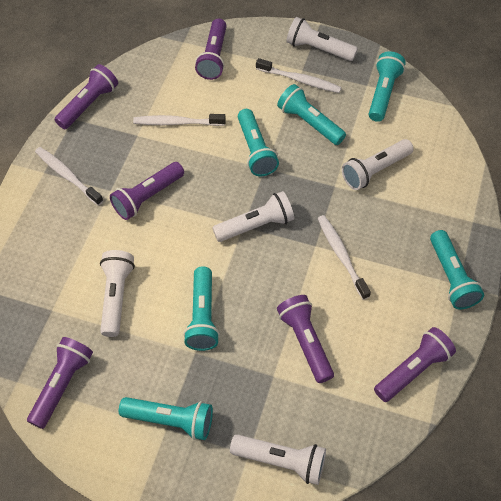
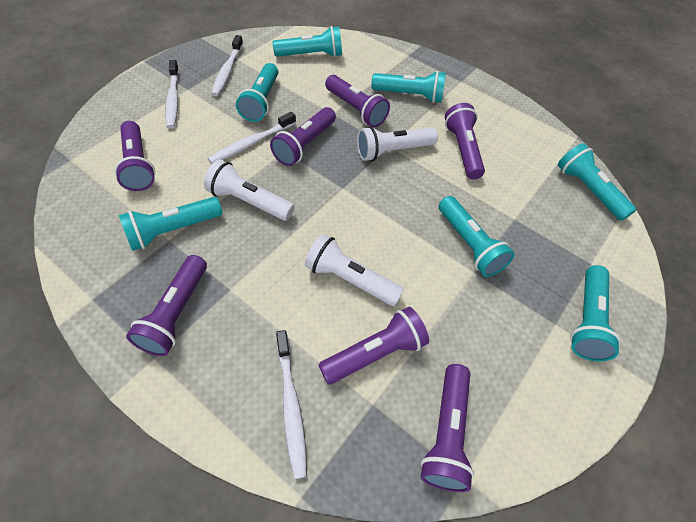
purple flashlight: [27,337,93,429] [55,64,118,129] [110,162,184,220] [195,18,227,80] [277,295,334,383] [374,327,456,402] = 6 -> [115,121,155,191] [126,255,207,356] [270,107,336,166] [319,307,429,385] [325,75,390,127] [421,364,474,492] [445,103,485,179] = 7
turquoise flashlight: [119,397,213,440] [183,266,220,351] [238,109,279,176] [277,84,346,145] [369,51,406,122] [430,230,484,309] = 6 -> [119,197,222,251] [236,63,278,122] [273,26,342,57] [371,71,446,103] [439,196,514,277] [558,143,636,221] [570,265,621,362] = 7
white flashlight: [100,250,135,337] [212,191,294,242] [230,434,326,485] [286,17,358,61] [342,139,414,190] = 5 -> [204,160,295,221] [305,234,404,306] [357,126,438,161] = 3

